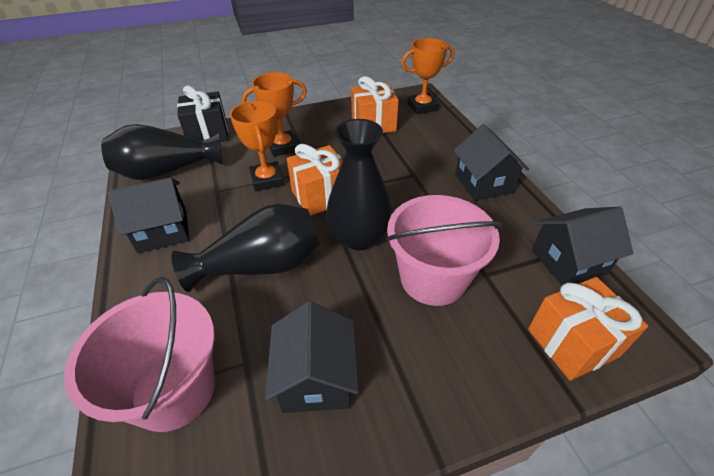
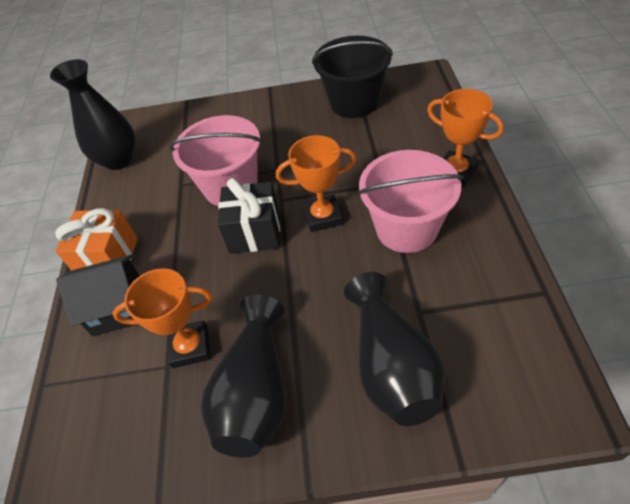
black bucket: none = 0 -> [312,36,393,118] = 1
black house: [108,178,189,253] [265,301,359,413] [454,124,529,201] [532,207,633,285] = 4 -> [56,254,140,336] = 1
orange gift: [287,144,343,216] [351,76,399,133] [528,277,648,381] = 3 -> [55,208,138,271] = 1

